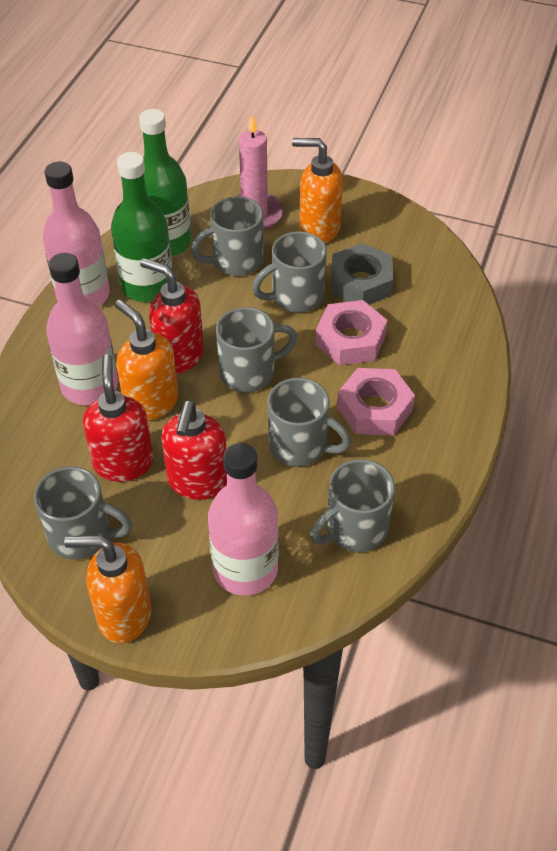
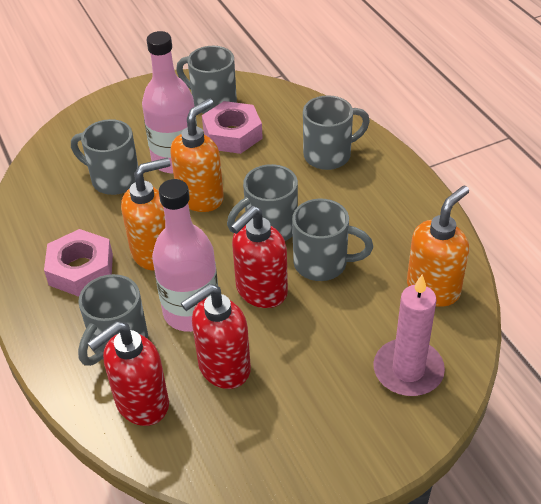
green bottle: [111,152,172,302] [139,109,191,257] = 2 -> none = 0
grey nut: [332,243,394,304] = 1 -> none = 0
pink bottle: [43,162,110,307] [46,253,118,405] [208,443,279,596] = 3 -> [142,31,197,174] [152,179,218,332] = 2

